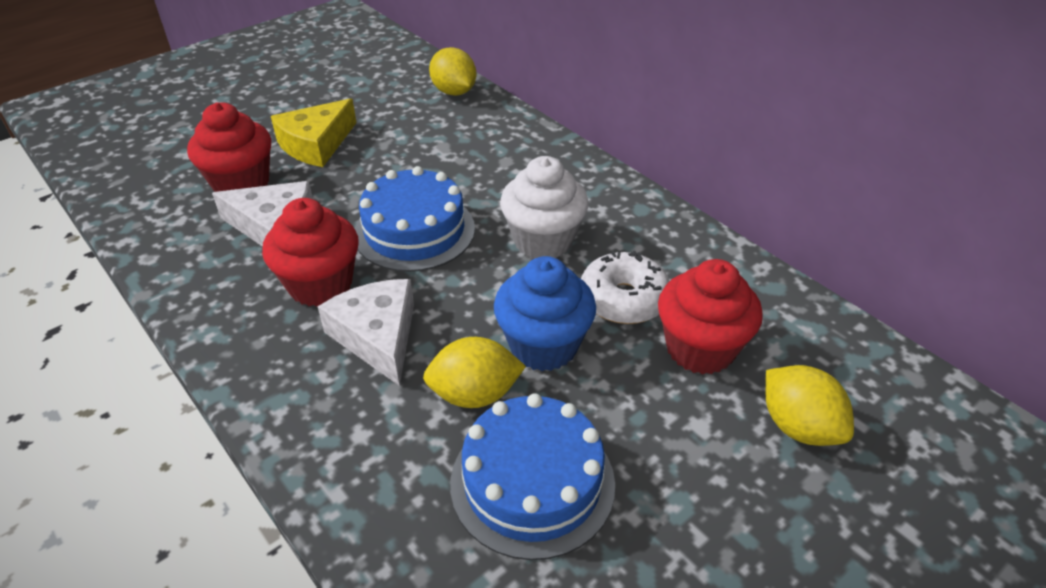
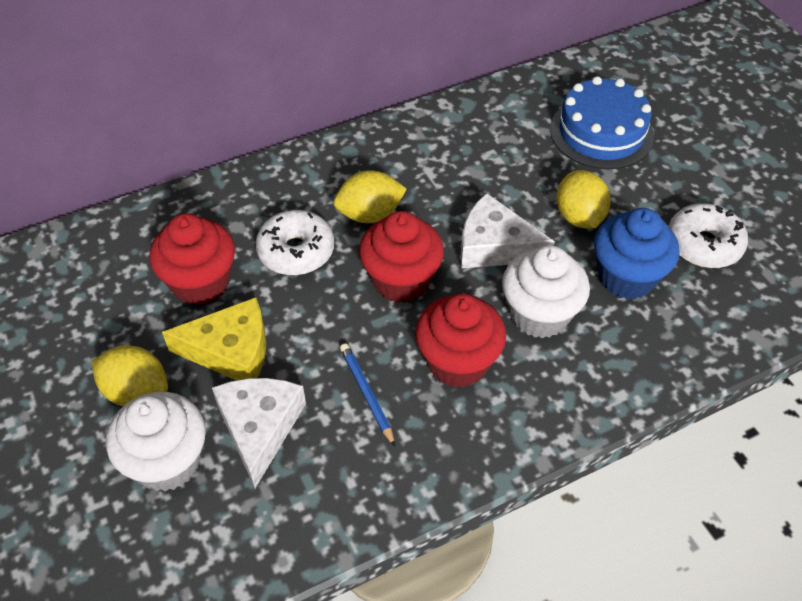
blue cake: [355,166,475,272] [450,393,615,560] = 2 -> [550,76,654,169] = 1
blue pencil: none = 0 -> [340,343,395,446] = 1
white cupcake: [500,156,589,259] = 1 -> [106,392,206,492] [502,245,590,338] = 2
white donut: [581,251,669,324] = 1 -> [255,210,334,275] [669,203,748,268] = 2

